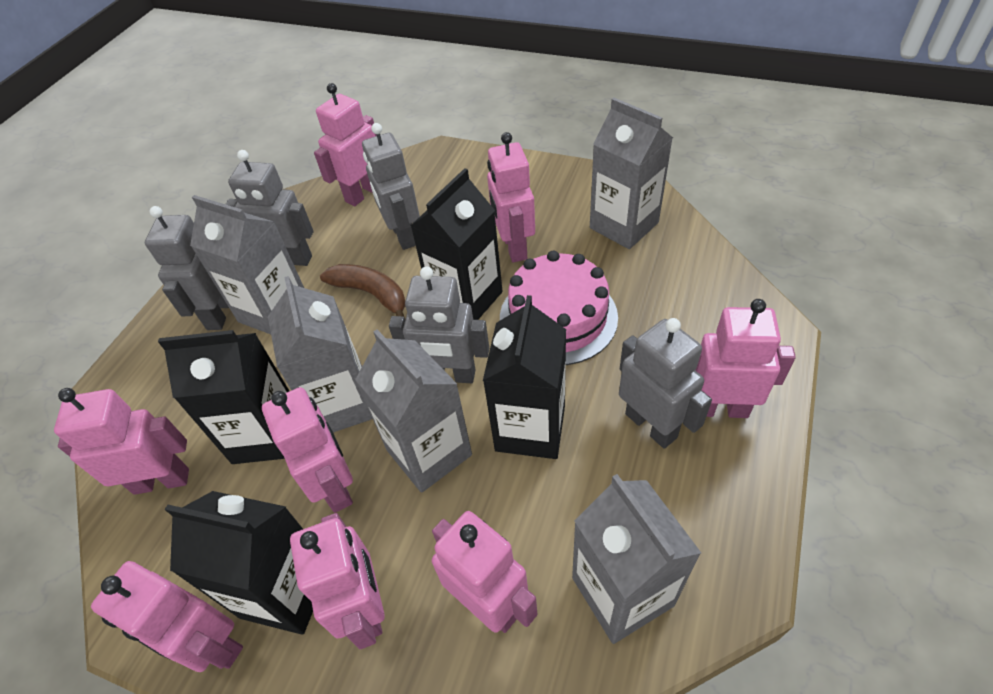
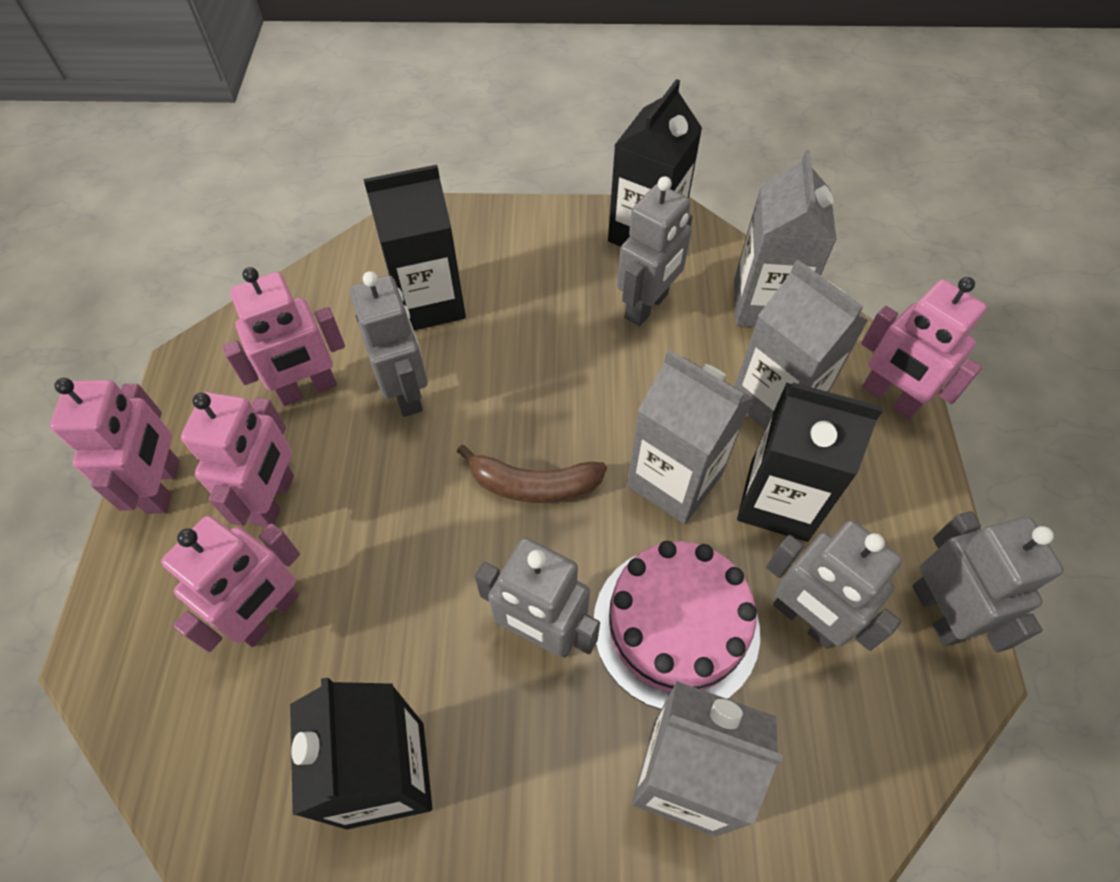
grey carton: [190,195,304,334] [268,276,373,432] [355,329,472,493] [572,474,701,644] [590,98,673,249] = 5 -> [627,349,753,524] [632,681,783,837] [734,150,837,327] [734,260,869,430] = 4
pink robot: [54,388,189,495] [91,561,243,672] [262,387,353,513] [290,513,385,649] [314,83,377,206] [432,511,537,633] [487,132,535,263] [695,299,796,418] = 8 -> [50,378,180,514] [161,516,300,652] [181,392,294,527] [222,267,345,406] [861,277,987,420] = 5

